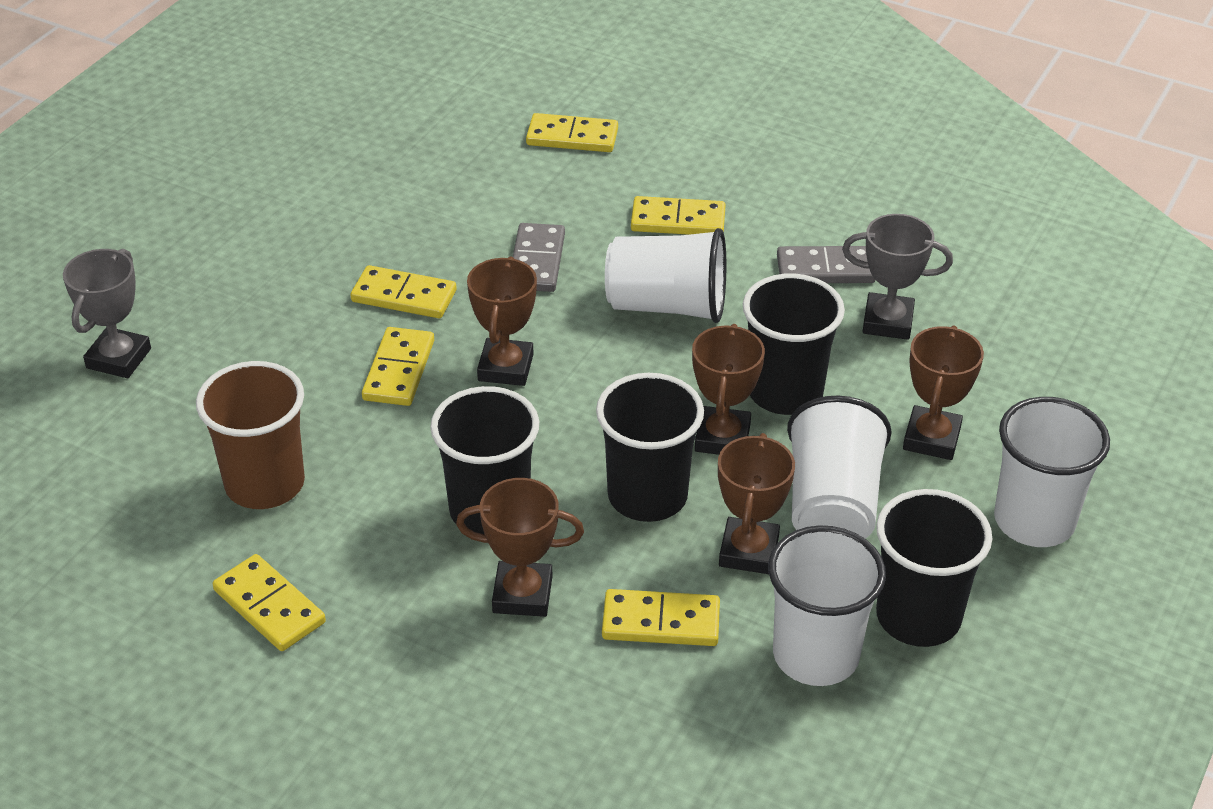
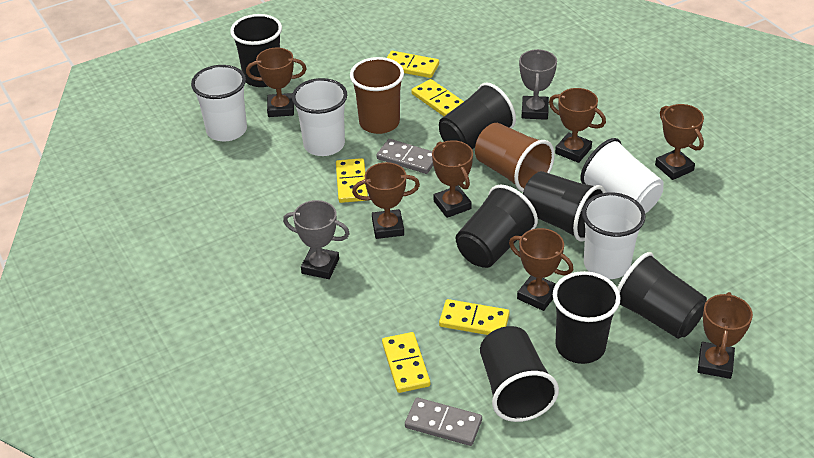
black cup: [430,386,539,535] [596,373,704,522] [743,273,845,415] [876,489,992,647] = 4 -> [230,14,282,87] [439,82,516,149] [456,185,538,268] [480,326,559,422] [523,171,606,242] [553,271,621,364] [617,252,707,339] = 7
brown cup: [196,361,305,509] = 1 -> [350,57,404,134] [475,123,555,192] = 2
brown trophy: [456,478,584,617] [467,256,537,386] [692,324,765,455] [718,433,795,574] [903,325,984,460] = 5 -> [246,48,307,117] [352,162,420,239] [432,140,473,218] [509,228,573,311] [549,88,606,163] [655,104,704,180] [697,292,753,379] = 7
yellow domino: [213,554,326,651] [351,265,457,318] [362,327,434,406] [526,113,618,152] [602,589,720,646] [631,196,726,235] = 6 -> [336,158,368,203] [382,332,430,393] [387,51,439,78] [412,79,464,116] [439,299,510,335] = 5

